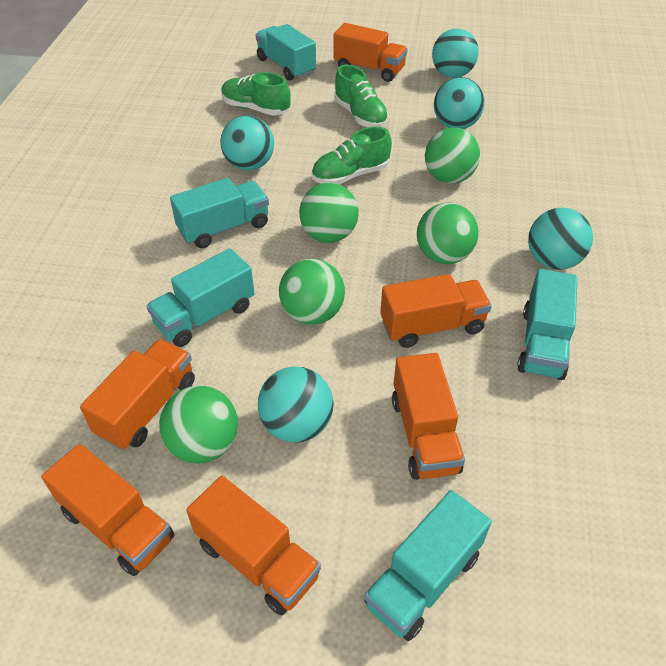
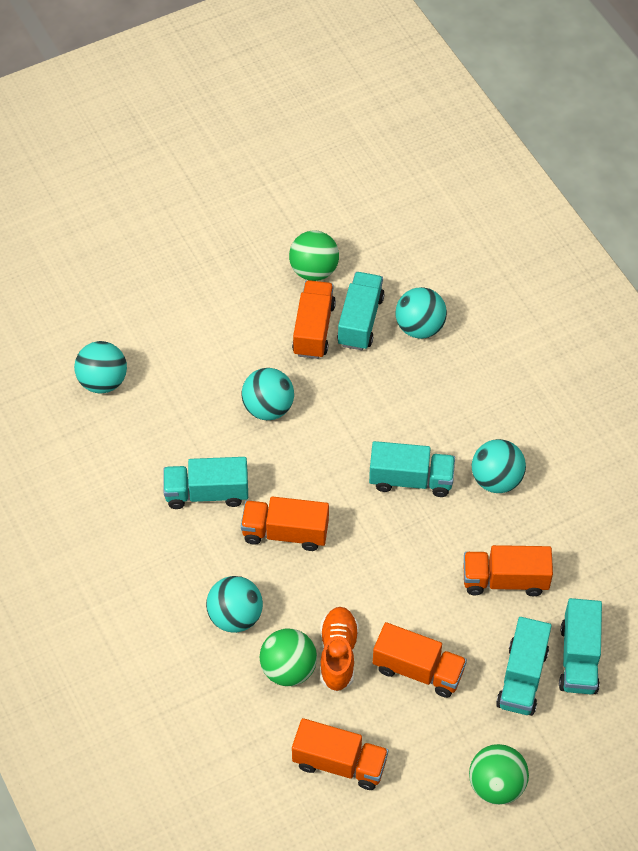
green ball: [159,385,238,463] [279,259,345,325] [299,183,359,243] [417,203,479,264] [425,127,480,184] = 5 -> [260,629,317,686] [289,230,339,281] [469,744,529,805] = 3
green shoe: [221,72,291,116] [312,127,392,184] [334,65,389,127] = 3 -> none = 0
orange shoe: none = 0 -> [320,607,359,692] = 1
orange truck: [41,444,174,576] [80,339,195,450] [186,476,321,615] [333,23,407,82] [380,274,492,348] [392,353,465,480] = 6 -> [241,496,329,551] [292,280,336,359] [292,718,388,790] [373,622,467,698] [463,545,553,596] = 5

